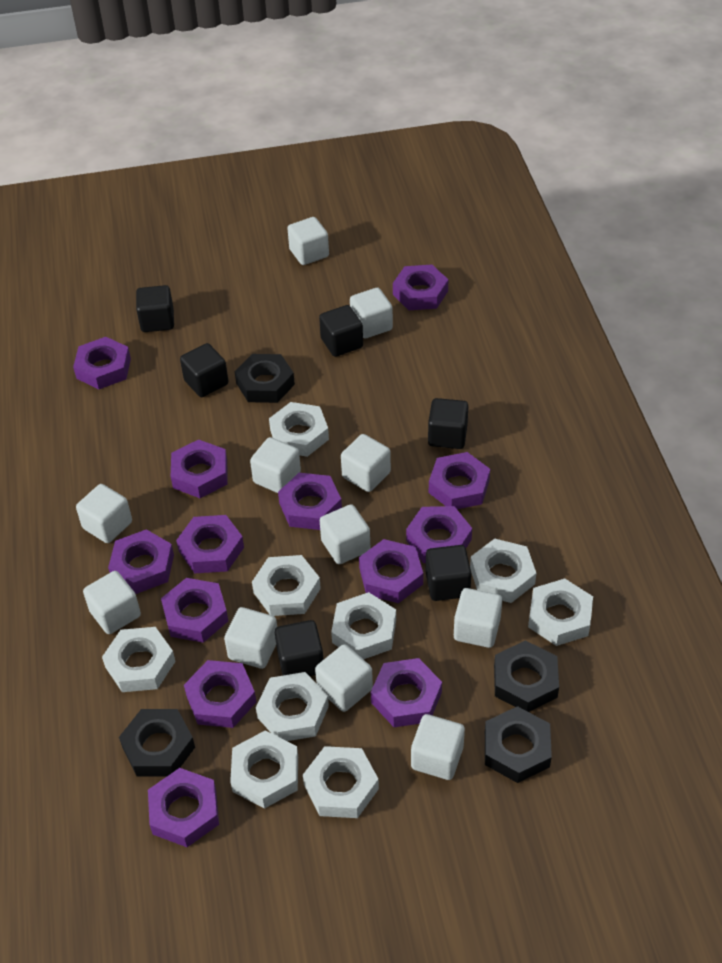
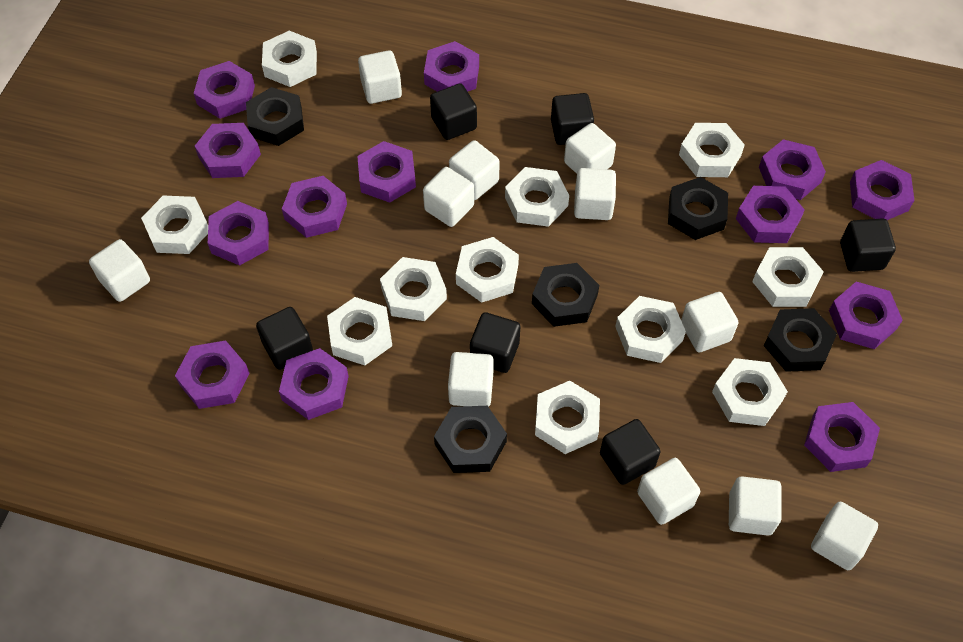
black nut: [119,709,195,776] [235,354,295,403] [485,706,552,783] [494,640,559,712] = 4 -> [246,87,304,146] [434,406,507,473] [532,263,599,327] [668,177,728,240] [764,308,837,372] = 5
white nut: [102,627,176,692] [230,730,298,809] [252,555,321,616] [256,672,329,741] [269,402,329,457] [303,746,379,818] [331,592,396,659] [470,539,536,603] [528,578,593,646] = 9 -> [141,196,208,254] [262,31,317,87] [327,297,392,365] [380,257,447,321] [456,237,519,303] [505,167,569,227] [535,381,600,454] [615,296,686,363] [679,123,745,177] [712,358,788,426] [752,247,824,307] = 11

